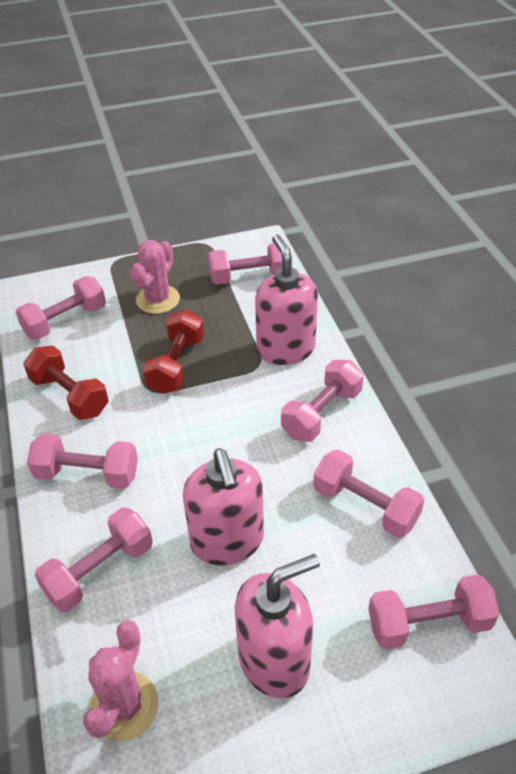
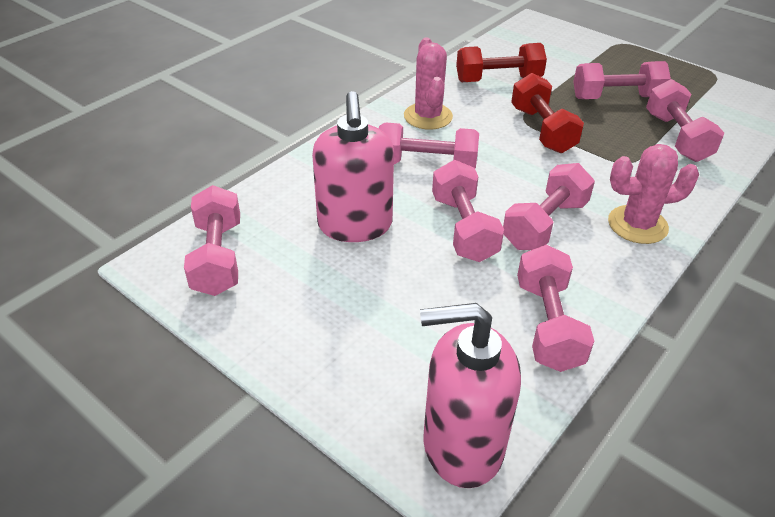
pink soap dispenser: [183,449,264,565] [235,554,320,699] [255,235,318,365] = 3 -> [312,91,394,242] [420,303,521,488] = 2

